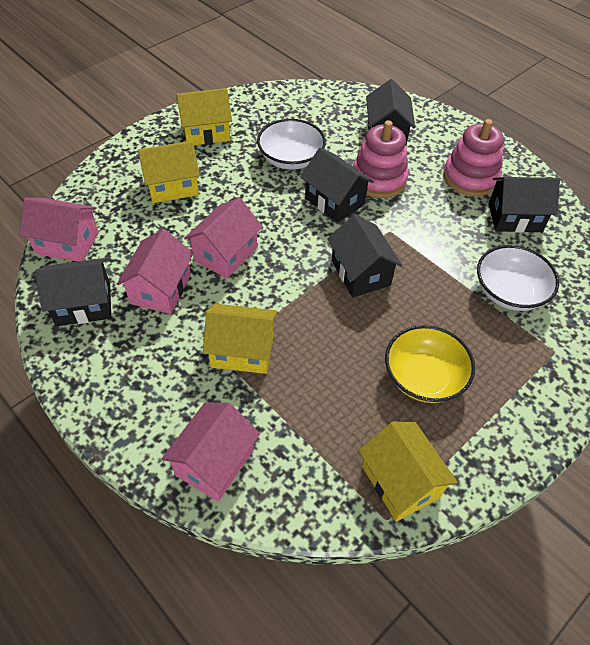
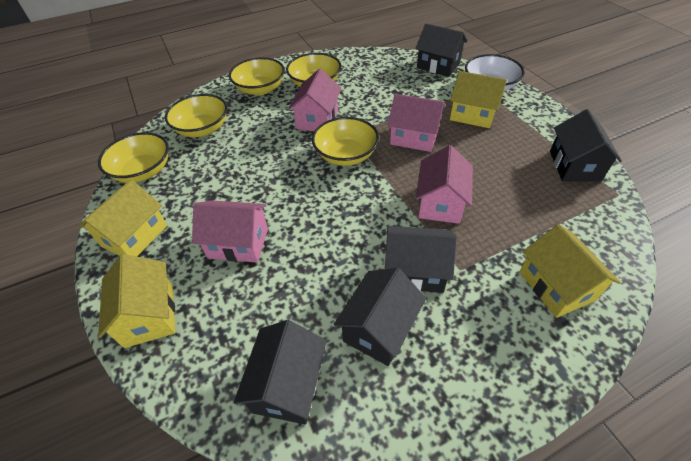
pink stacking toy: [353,120,409,198] [443,119,504,196] = 2 -> none = 0
white bowl: [257,119,326,170] [477,245,559,311] = 2 -> [465,54,524,91] = 1
yellow bowl: [385,325,475,403] = 1 -> [98,132,169,183] [165,94,228,137] [229,57,285,95] [286,53,341,87] [312,117,379,166] = 5

